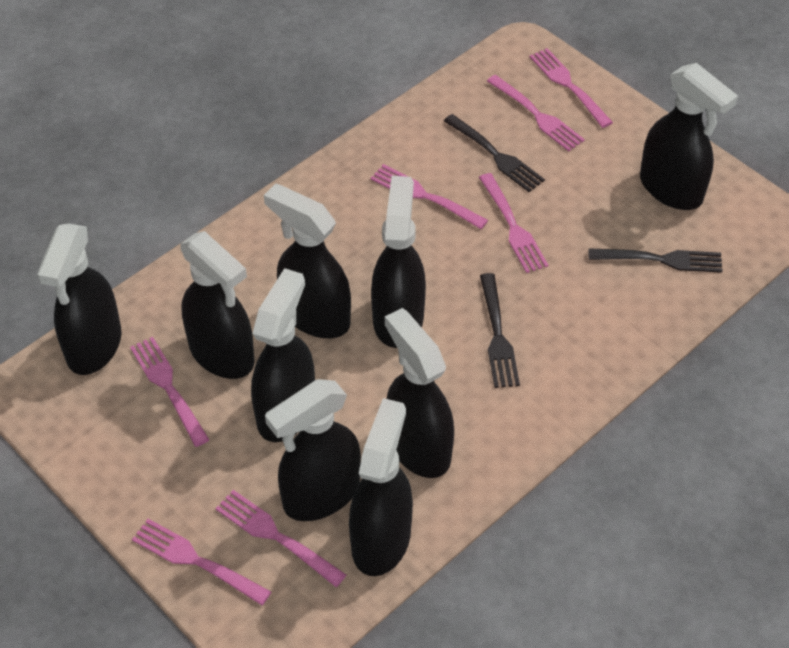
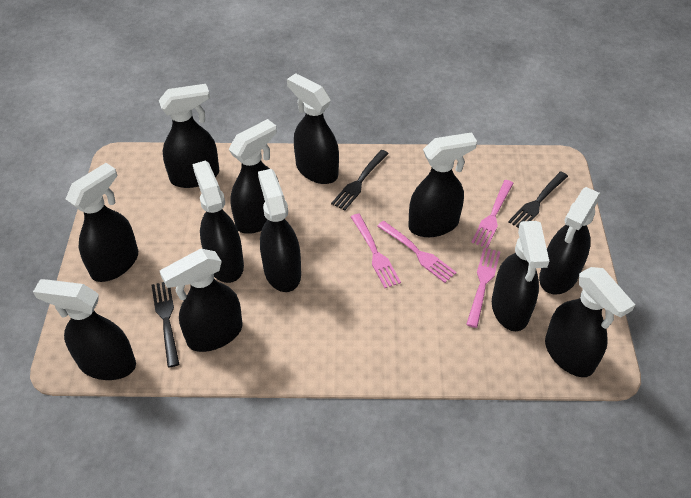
black spray bottle: [37,223,122,375] [180,231,254,379] [251,268,315,442] [264,183,351,338] [265,379,361,521] [349,398,413,576] [371,176,426,348] [385,308,454,478] [640,63,738,210] = 9 -> [33,279,136,380] [66,163,138,282] [159,84,220,188] [160,249,242,352] [192,160,244,283] [229,119,279,234] [258,169,301,292] [287,73,339,184] [408,132,477,237] [492,221,549,331] [539,187,601,295] [545,267,635,377] = 12
pink fork: [130,337,210,447] [132,519,271,605] [215,490,346,587] [371,164,488,229] [479,173,548,273] [487,75,585,151] [530,48,613,128] = 7 -> [351,214,401,288] [377,221,457,283] [466,248,500,328] [471,180,514,248] = 4

